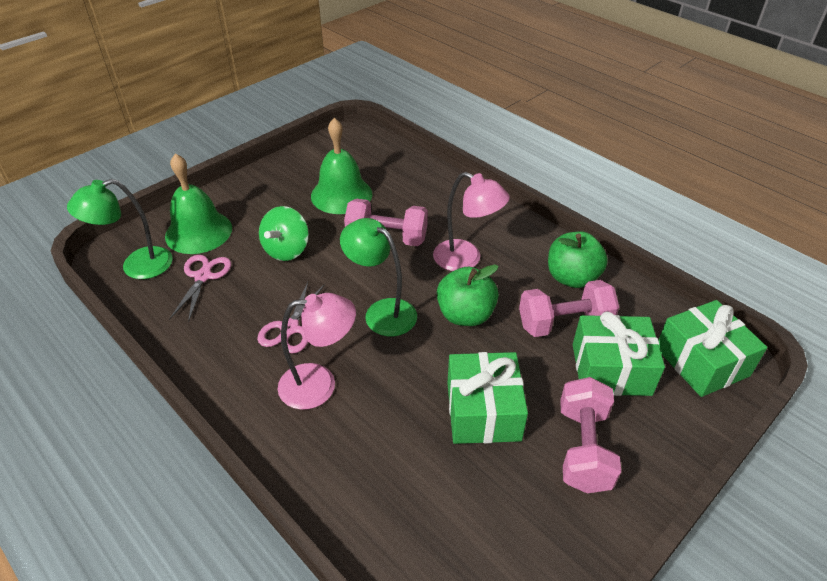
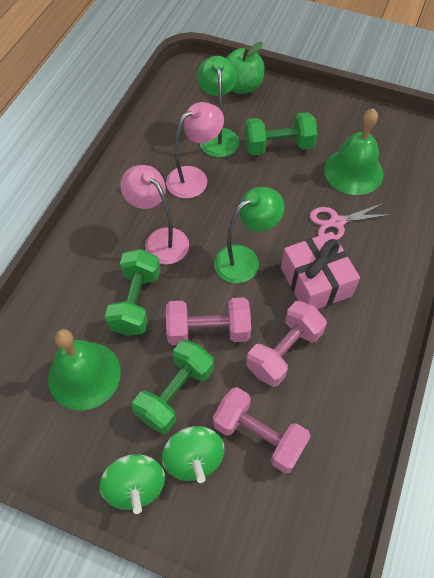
green apple: [437,264,499,326] [548,231,608,288] = 2 -> [226,42,265,94] = 1
green dumbbell: none = 0 -> [105,249,160,336] [132,340,214,434] [244,112,318,155] = 3
green gift: [447,352,528,444] [573,312,665,396] [658,300,767,397] = 3 -> none = 0
green spinning top: [259,206,309,261] = 1 -> [99,454,165,514] [162,426,225,483] = 2
pink gift: none = 0 -> [281,232,360,309] = 1
pink scissors: [169,255,231,323] [257,282,325,353] = 2 -> [310,203,391,240] = 1

